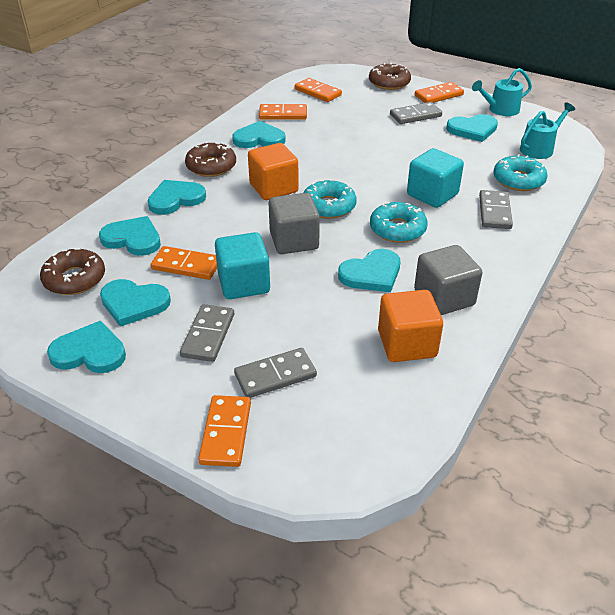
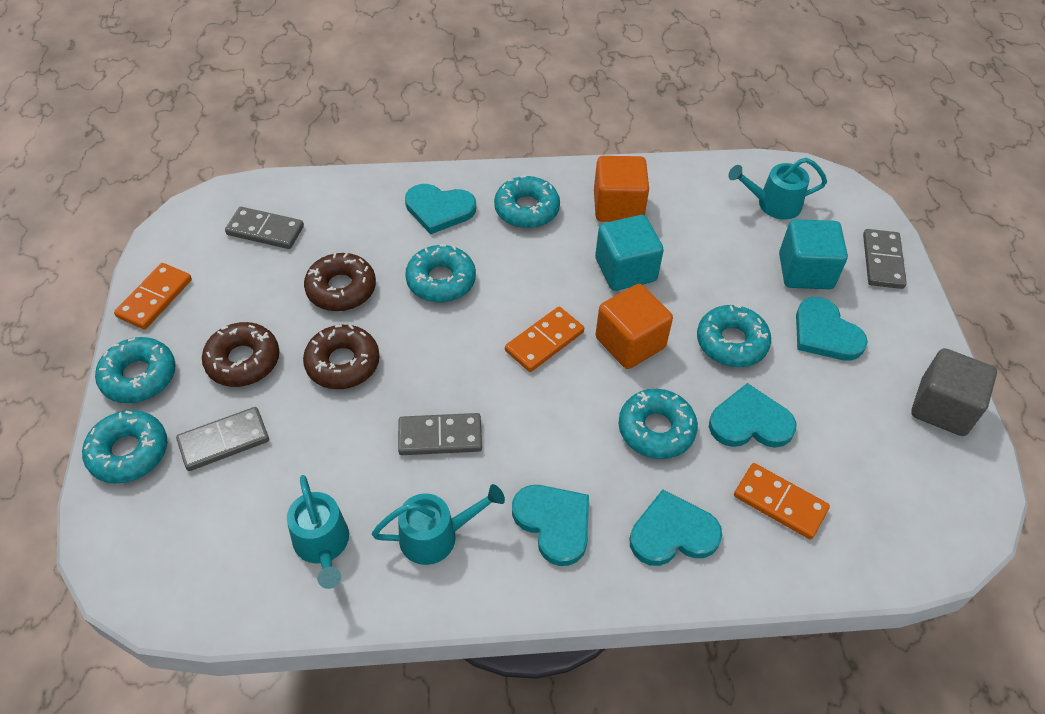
grey cube: [268,193,320,254] [414,245,482,315] = 2 -> [911,348,997,436] = 1
orange domino: [151,246,217,280] [198,395,251,467] [259,104,307,120] [295,78,342,102] [414,82,464,103] = 5 -> [114,263,192,330] [505,307,584,372] [734,463,830,540] = 3
turquoise donut: [303,180,357,219] [370,202,428,243] [493,154,547,191] = 3 -> [82,410,167,484] [95,337,176,403] [405,245,476,302] [494,175,560,228] [619,389,698,459] [697,305,771,367] = 6
turquoise heart: [47,321,126,373] [99,216,161,256] [100,279,171,327] [148,180,206,215] [232,121,286,148] [338,249,400,292] [446,114,498,142] = 7 -> [405,184,476,234] [512,485,589,566] [629,489,722,566] [709,383,796,448] [796,297,868,361] = 5
turquoise watering can: [472,68,532,116] [520,102,575,159] = 2 -> [287,475,349,589] [372,484,505,565] [728,158,827,220] = 3

